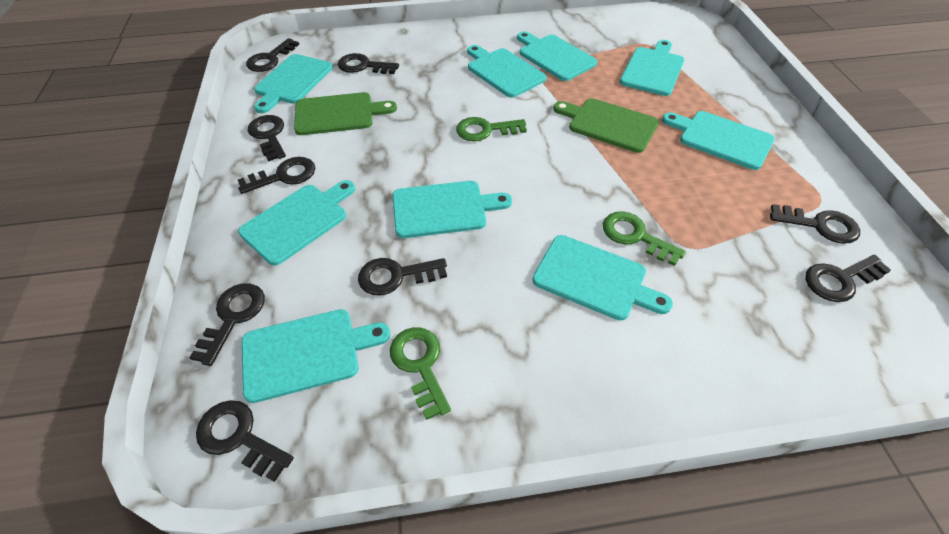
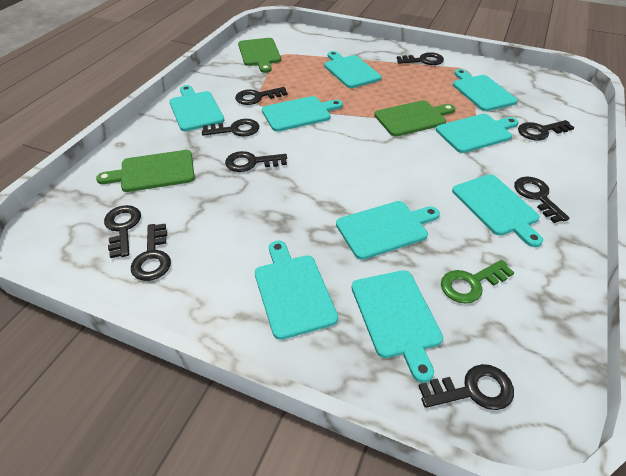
green cutting board: [294,92,397,135] [553,98,659,153] = 2 -> [96,150,195,192] [238,38,281,73] [374,100,455,137] = 3
green key: [390,327,451,420] [456,117,527,141] [603,211,686,266] = 3 -> [441,260,514,304] = 1

